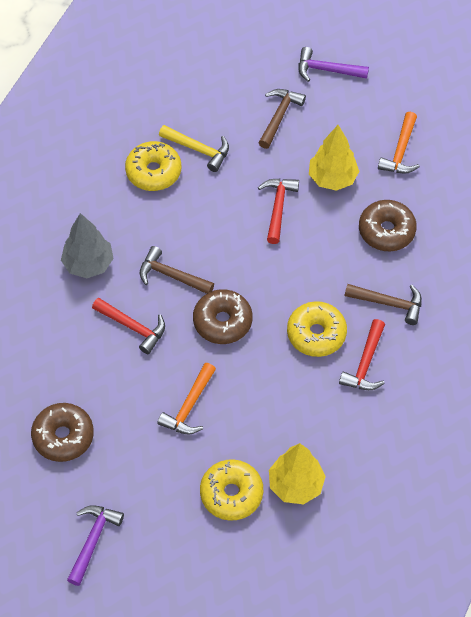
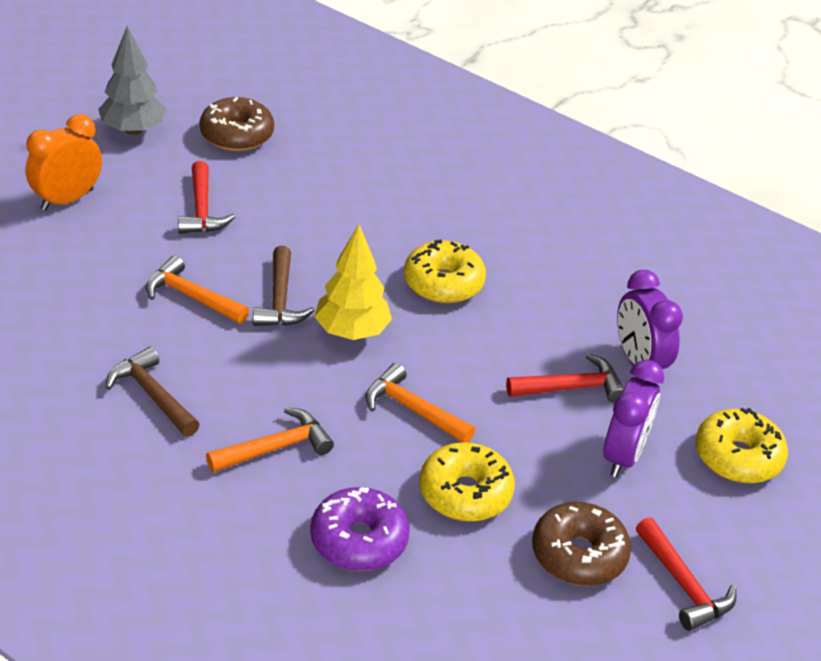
brown donut: [31,403,94,462] [193,289,252,344] [359,200,417,251] = 3 -> [199,97,274,151] [532,502,631,586] = 2
brown hammer: [140,246,214,294] [259,89,306,149] [345,284,422,325] = 3 -> [106,347,200,437] [253,246,314,326] = 2
orange clock: none = 0 -> [26,114,102,211] = 1
orange hammer: [157,363,216,434] [378,112,420,173] = 2 -> [146,255,249,324] [206,407,334,472] [365,363,475,443] = 3
purple clock: none = 0 -> [603,360,664,477] [617,270,683,369] = 2
purple donut: none = 0 -> [310,487,410,571] = 1
purple hammer: [67,505,124,586] [299,47,369,82] = 2 -> none = 0
yellow hammer: [159,125,229,172] = 1 -> none = 0
yellow tree: [269,443,326,504] [309,125,359,191] = 2 -> [314,224,392,340] = 1

